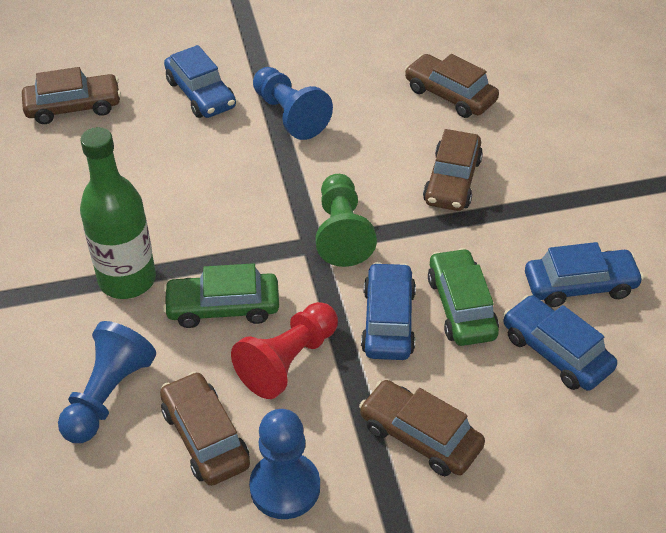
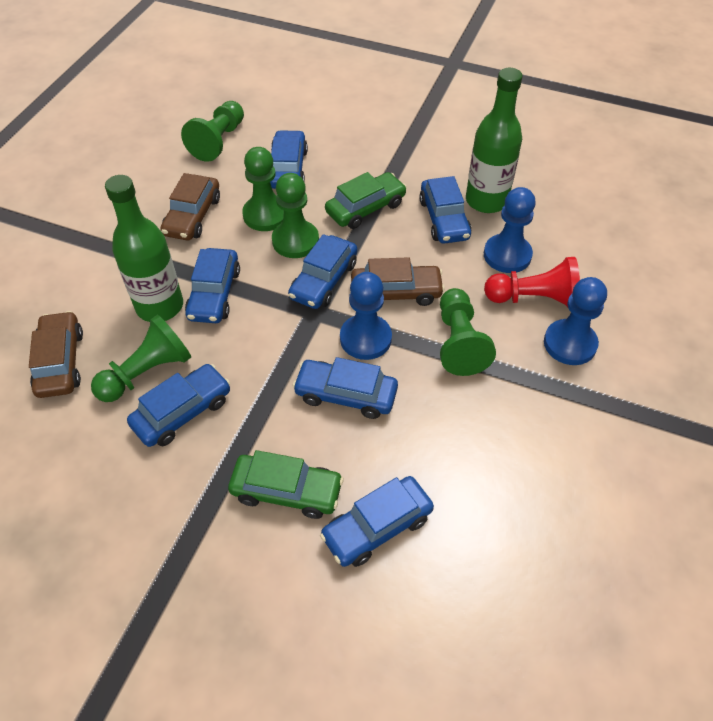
blue car: [164,45,236,118] [361,262,416,360] [503,295,617,391] [525,242,644,307] = 4 -> [127,364,230,447] [185,248,240,323] [270,130,308,189] [288,234,357,309] [292,357,398,419] [320,476,434,567] [419,176,472,244] = 7
brown car: [22,67,121,124] [160,371,250,486] [359,380,485,476] [405,54,499,118] [423,129,483,211] = 5 -> [29,311,83,398] [161,173,220,240] [351,257,445,306] = 3
green bottle: [80,127,156,299] = 1 -> [105,175,183,322] [466,68,523,213] = 2
green pawn: [315,174,377,267] = 1 -> [91,315,191,402] [181,101,244,162] [242,147,284,231] [272,173,319,258] [440,288,496,376] = 5

